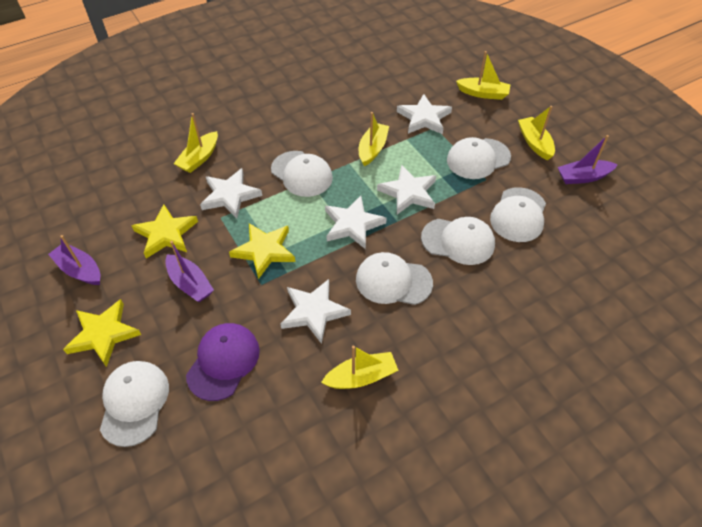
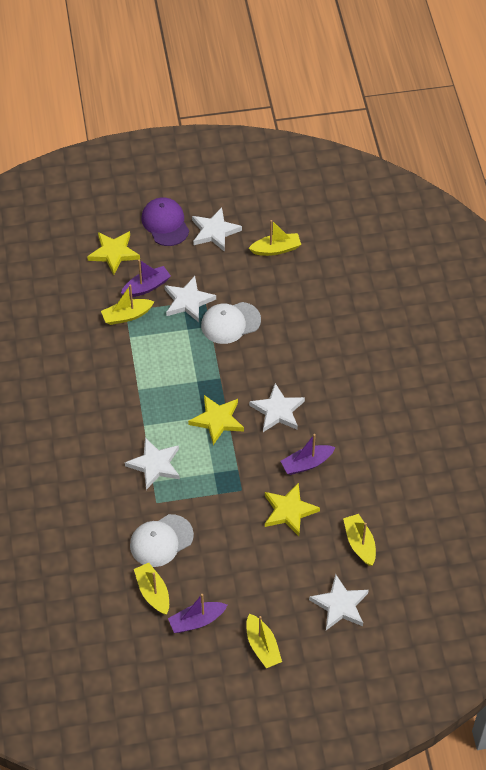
white cap: [100,361,169,447] [271,151,333,197] [356,252,433,305] [421,217,495,265] [447,137,511,179] [490,187,546,242] = 6 -> [130,514,194,567] [201,302,261,344] = 2

